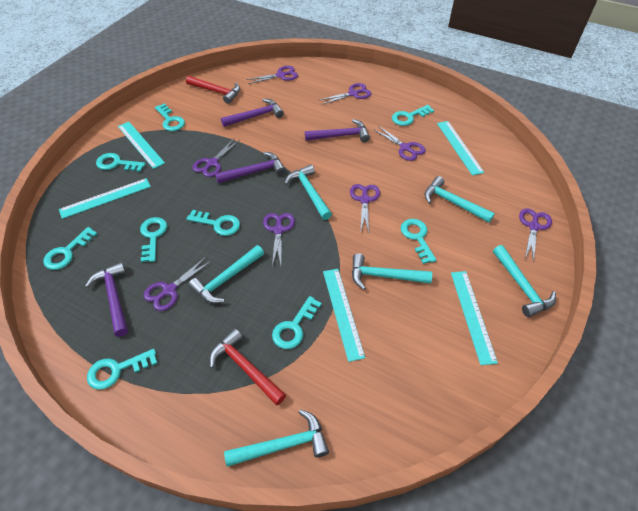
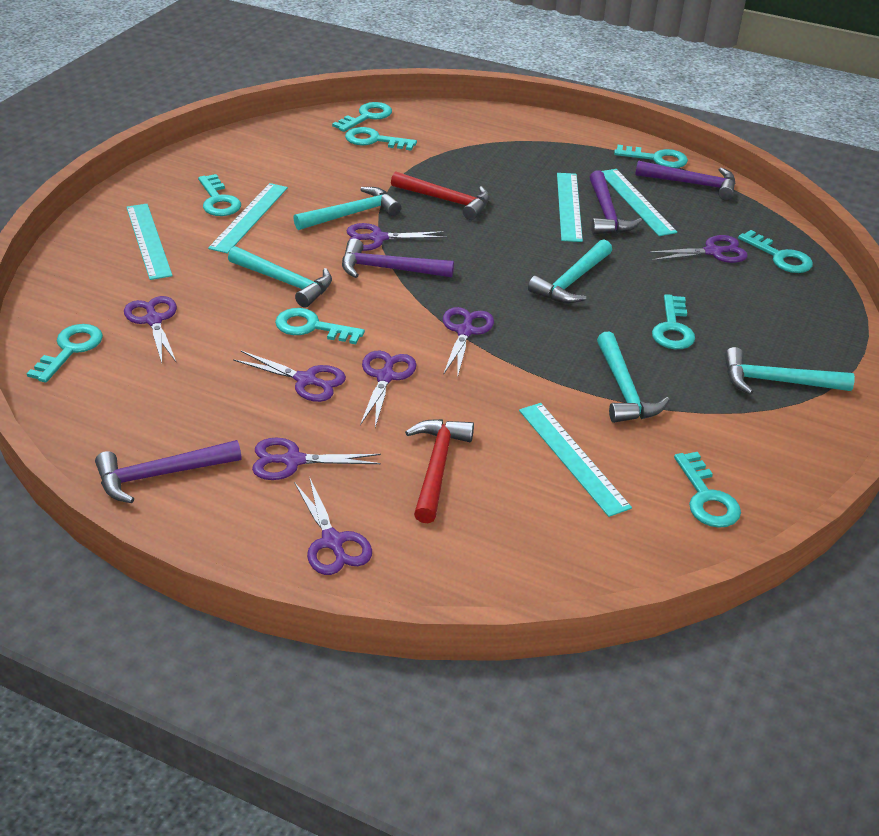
turquoise hammer: [188,245,264,303] [224,409,329,467] [284,165,332,220] [352,253,432,290] [424,176,495,223] [493,245,556,317] = 6 -> [228,246,332,307] [293,187,401,230] [528,240,612,304] [597,332,670,423] [725,347,855,395] = 5

